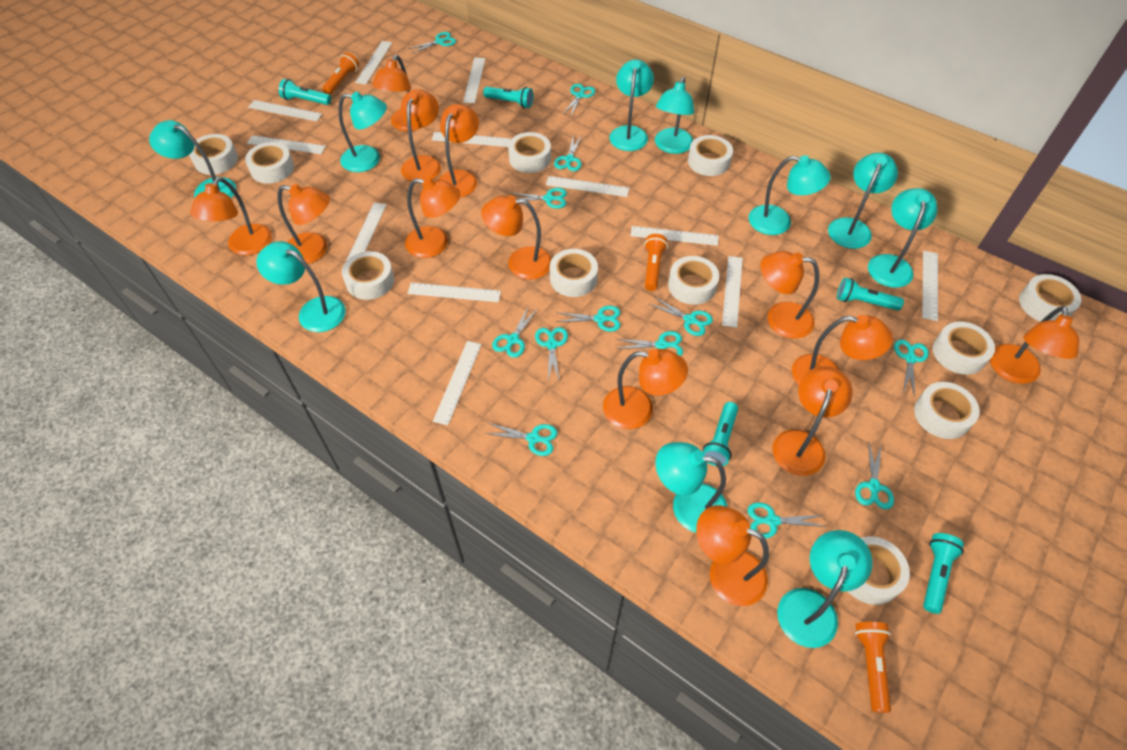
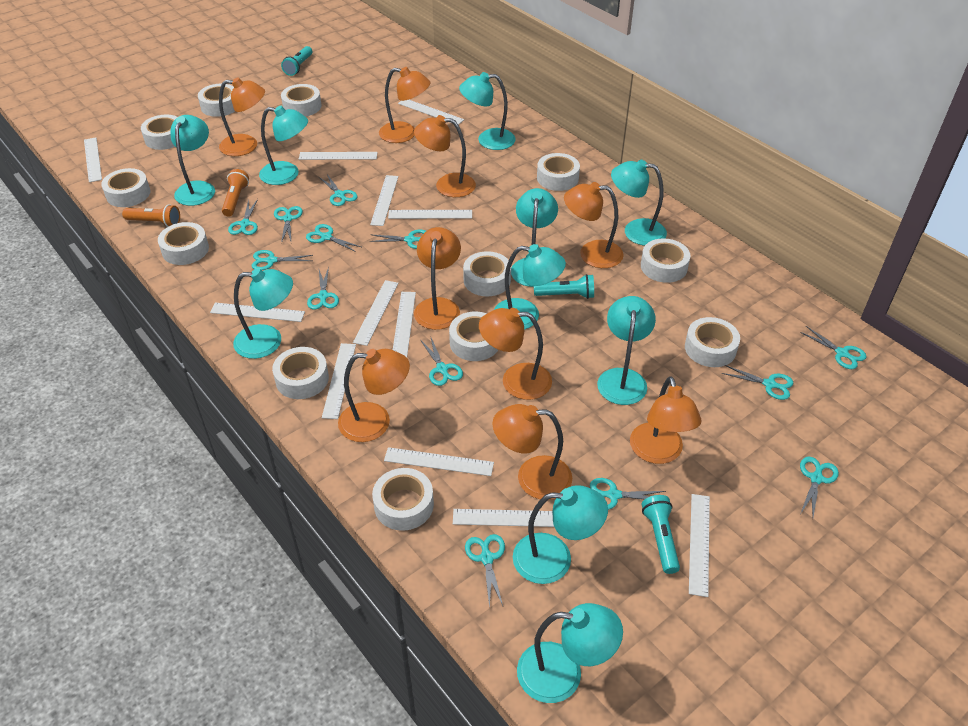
orange flashlight: [323,53,359,95] [644,234,668,291] [855,622,891,713] = 3 -> [122,204,180,227] [222,169,249,217] = 2
orange lamp: [190,177,272,255] [277,184,330,264] [372,55,420,131] [400,89,441,182] [405,177,460,258] [438,104,479,198] [481,195,552,280] [603,349,688,429] [696,505,769,606] [760,251,819,339] [772,366,853,476] [792,315,893,385] [990,306,1079,384] = 13 -> [219,77,265,156] [338,349,410,442] [379,67,430,143] [414,115,476,197] [414,227,461,330] [479,308,552,400] [492,404,572,500] [564,182,624,268] [630,376,701,464] = 9
turquoise flashlight: [279,79,331,105] [483,87,533,108] [703,402,738,466] [837,278,904,311] [923,533,964,614] = 5 -> [281,46,312,76] [534,274,594,299] [641,495,680,574] = 3
white tape: [189,134,238,175] [245,142,294,184] [342,251,394,300] [508,132,551,173] [550,249,598,297] [668,256,719,305] [688,135,733,176] [848,536,910,605] [914,382,980,439] [933,322,995,375] [1019,274,1081,322] = 11 -> [101,168,150,207] [141,115,177,150] [158,222,209,265] [198,84,235,117] [272,347,329,399] [281,84,322,117] [372,468,434,531] [449,312,498,361] [463,251,511,296] [537,153,580,191] [641,238,690,283] [685,317,740,367] = 12

